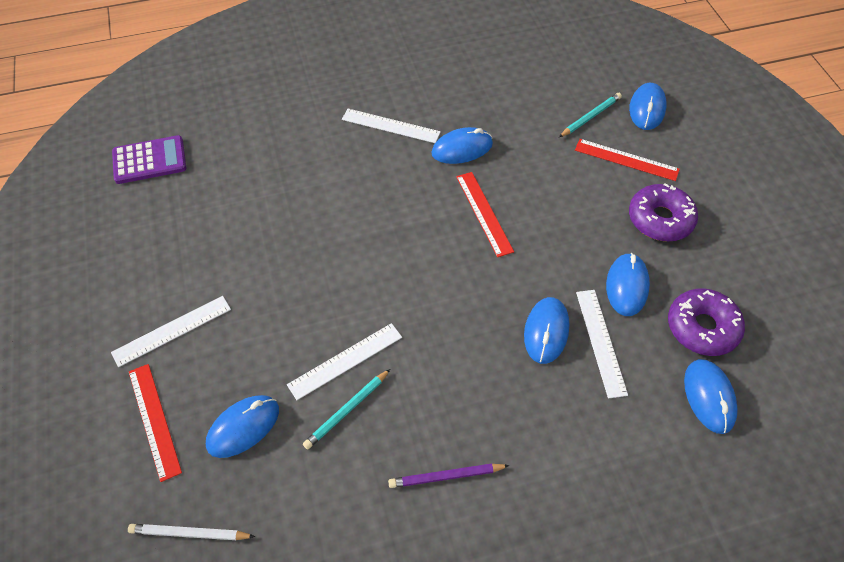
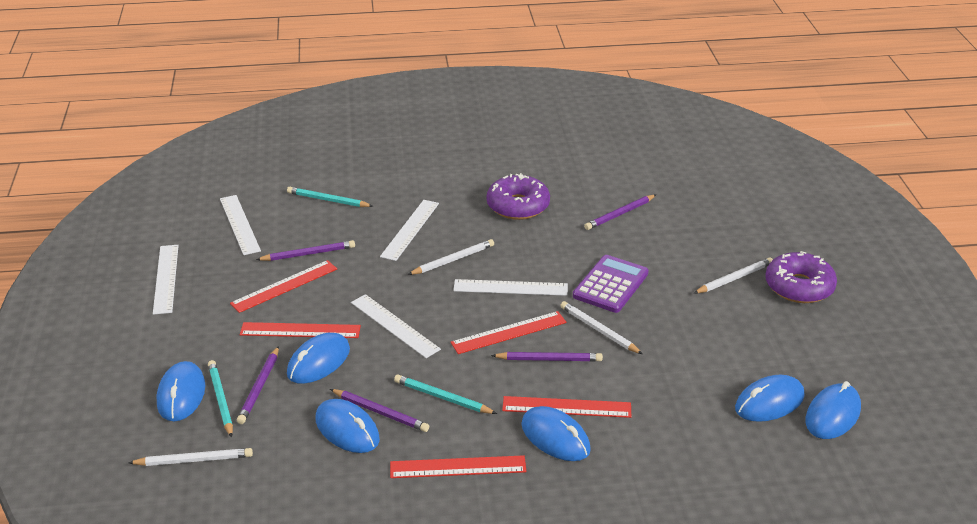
purple pencil: [388,463,510,488] = 1 -> [237,346,279,424] [256,240,355,261] [330,389,429,432] [491,352,603,362] [584,195,656,230] = 5
red ruler: [129,364,182,482] [456,172,514,257] [575,139,680,181] = 3 -> [230,260,337,313] [240,322,361,338] [390,455,526,478] [451,311,567,354] [502,396,631,418] = 5
turquoise pencil: [303,369,390,449] [559,93,622,137] = 2 -> [208,360,233,438] [287,187,373,207] [394,375,497,414] = 3
white pencil: [128,524,255,540] = 1 -> [128,448,253,466] [408,239,494,275] [560,301,642,354] [693,257,773,294] = 4
white ruler: [111,296,231,367] [287,323,402,400] [342,109,441,143] [576,290,628,399] = 4 -> [153,245,179,315] [220,195,261,255] [351,294,441,358] [380,200,439,261] [453,279,568,296] = 5

